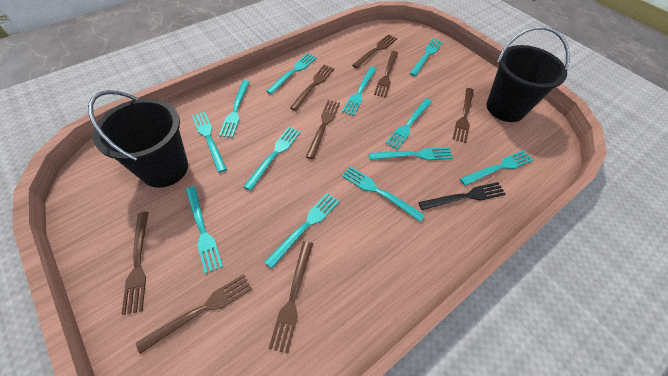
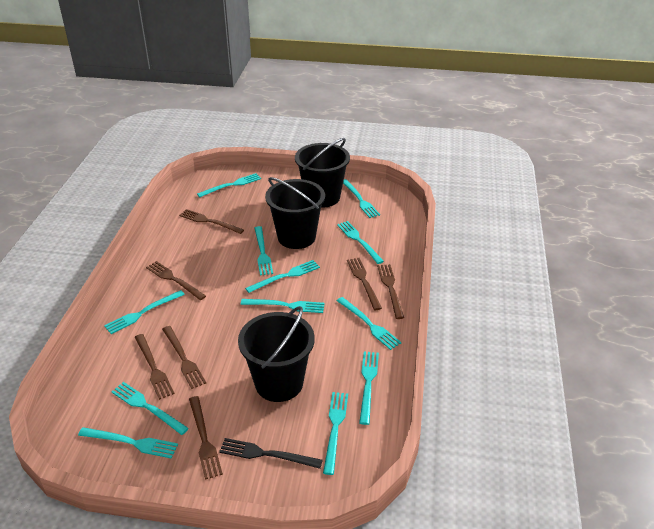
black bucket: [88,90,188,188] [486,26,570,122] = 2 -> [238,306,315,402] [265,177,325,249] [295,138,350,208] = 3
brown fork: [121,212,149,315] [136,274,252,354] [269,241,313,354] [290,65,334,111] [306,100,340,159] [352,34,397,68] [374,51,398,98] [453,88,474,143] = 8 -> [135,334,174,400] [146,261,206,300] [162,326,206,389] [179,209,244,234] [189,396,223,480] [347,258,382,310] [377,264,404,319] = 7

